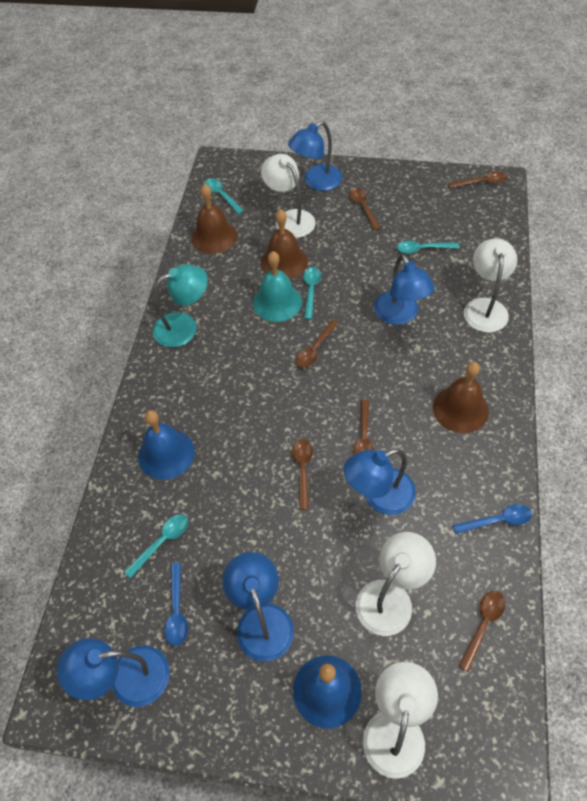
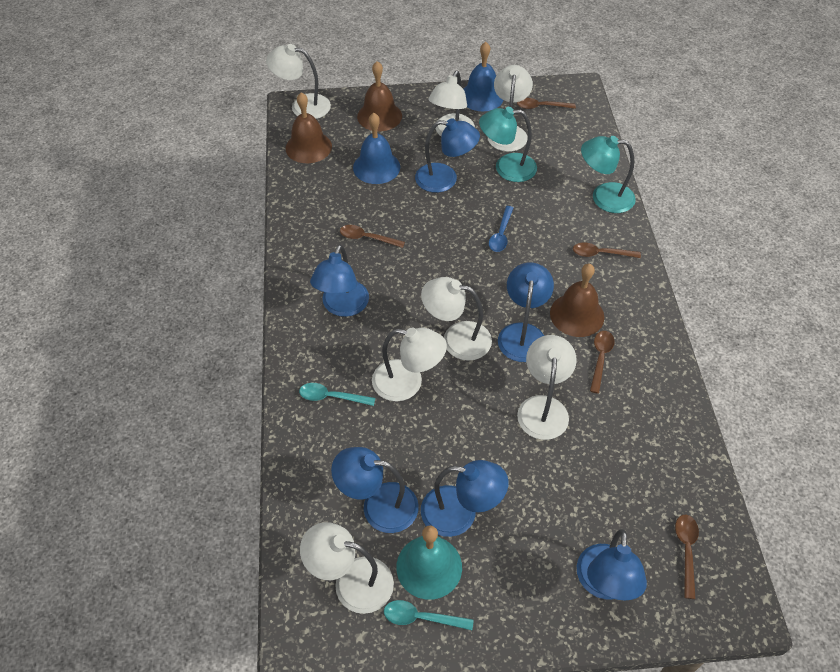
blue lamp: [57,638,169,707] [222,552,294,662] [288,121,343,191] [344,448,416,515] [374,255,435,325] = 5 -> [310,244,369,317] [331,447,419,533] [415,118,480,193] [421,460,508,537] [498,262,554,362] [577,529,647,600] = 6
blue spoon: [164,563,188,646] [453,504,532,534] = 2 -> [489,206,513,252] = 1
brown spoon: [292,439,313,510] [296,320,338,368] [349,188,381,230] [353,400,374,455] [449,172,507,188] [458,591,505,672] = 6 -> [340,225,405,248] [517,98,576,109] [573,243,641,258] [590,331,614,394] [675,515,699,599] = 5
turquoise lamp: [153,264,208,347] = 1 -> [479,107,537,182] [581,136,636,213] = 2
turquoise spoon: [124,514,188,578] [205,178,244,214] [304,267,321,319] [397,241,459,254] = 4 -> [299,383,375,406] [384,600,474,630] = 2
white lamp: [261,154,315,238] [356,532,436,636] [363,662,438,779] [464,239,517,332] = 4 -> [266,44,331,119] [300,522,394,614] [372,328,447,402] [421,277,492,361] [428,71,475,136] [488,65,533,152] [517,335,577,440] = 7

